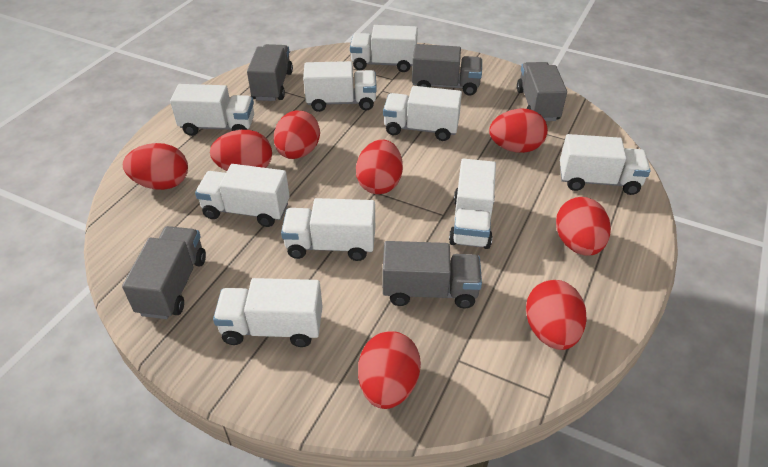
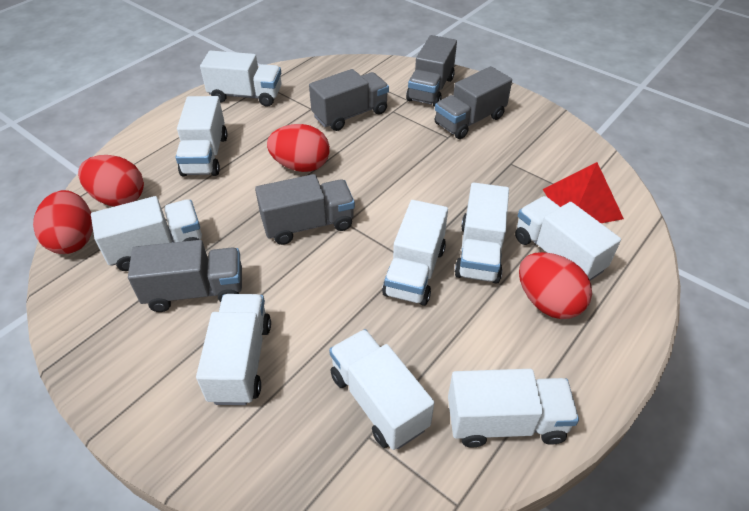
red egg: [123,143,188,190] [210,130,272,171] [274,111,320,159] [356,140,403,194] [358,331,421,409] [489,109,548,153] [526,280,587,350] [556,197,611,256] = 8 -> [33,190,93,254] [78,155,144,207] [267,124,330,172] [519,252,592,319] = 4
red pyramid: none = 0 -> [542,162,624,223] = 1

